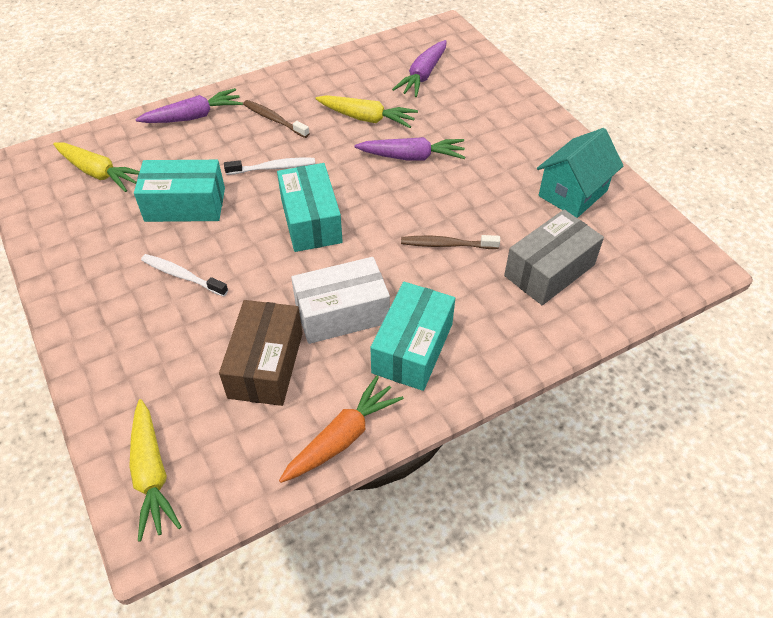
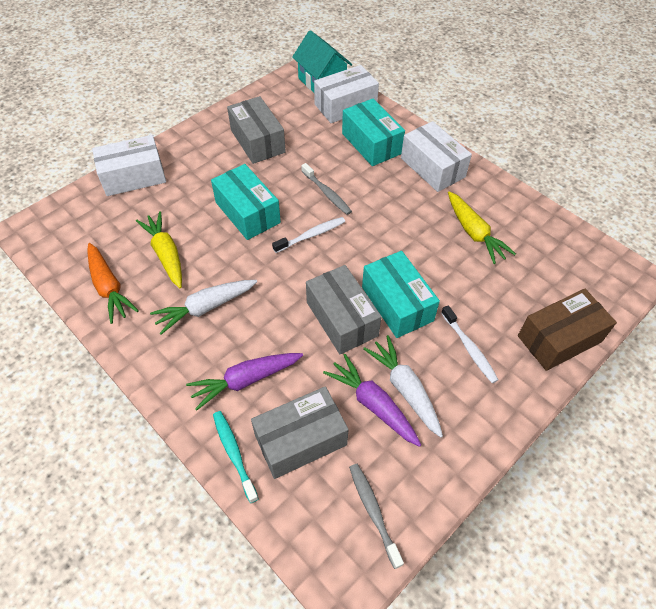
brown toothbrush: [243,100,310,138] [401,235,500,249] = 2 -> none = 0
grey box: [504,209,604,305] = 1 -> [227,96,286,164] [251,386,349,479] [306,265,382,354] = 3
grey toothbrush: none = 0 -> [301,163,352,215] [349,464,404,569] = 2
purple carrot: [135,88,243,123] [354,137,465,161] [392,40,447,97] = 3 -> [186,353,303,411] [323,354,421,447] = 2
turquoise toothbrush: none = 0 -> [213,411,259,503] = 1
white box: [291,257,390,344] = 1 -> [92,135,166,196] [314,65,379,123] [401,121,472,192] = 3
white carrot: none = 0 -> [150,280,257,335] [363,335,443,438] = 2
yellow carrot: [53,143,140,192] [129,399,182,542] [316,95,418,128] = 3 -> [136,211,182,288] [448,191,516,264] = 2

